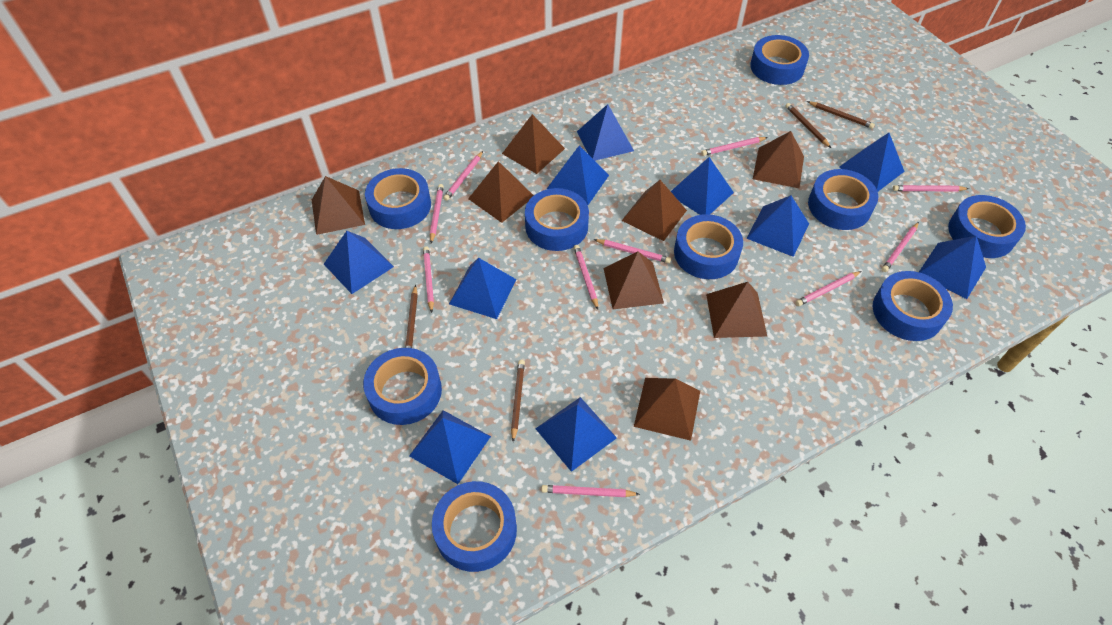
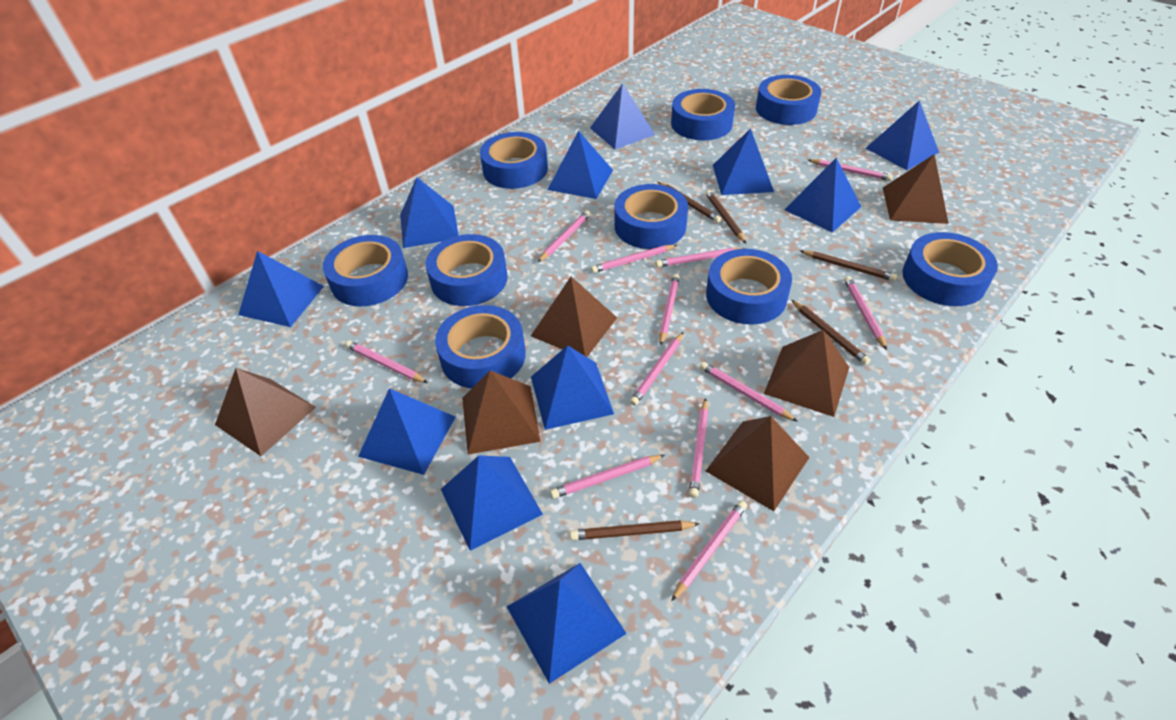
blue pyramid: [324,231,394,294] [409,410,491,484] [449,258,517,319] [535,397,617,472] [547,145,609,205] [577,104,634,161] [671,157,734,215] [746,195,809,257] [839,133,905,191] [919,236,986,299] = 10 -> [238,251,324,327] [358,388,456,475] [400,177,459,248] [441,456,543,551] [507,563,627,684] [531,345,614,430] [548,130,613,199] [590,83,655,149] [713,128,774,195] [784,158,861,233] [866,101,939,170] = 11
brown pencil: [405,285,418,348] [511,360,525,442] [785,103,831,148] [807,101,875,129] = 4 -> [570,520,700,540] [658,182,721,223] [706,190,746,243] [792,300,871,365] [799,250,897,281] = 5
brown pyramid: [312,176,365,235] [468,161,534,223] [502,114,565,174] [603,251,664,309] [622,180,687,241] [634,378,700,441] [706,282,767,338] [753,131,804,188] = 8 -> [215,368,316,456] [462,370,541,454] [531,277,617,357] [706,416,810,511] [764,330,849,417] [883,154,949,224] = 6
pink pencil: [423,246,434,313] [430,184,444,243] [443,151,483,201] [541,485,640,497] [574,245,598,310] [594,239,671,263] [701,137,768,156] [796,271,861,306] [882,222,919,272] [893,185,969,192] = 10 -> [345,341,428,383] [538,210,591,262] [550,455,665,499] [591,245,677,273] [630,332,683,406] [656,248,745,267] [659,274,680,346] [671,500,747,601] [689,398,708,498] [700,362,798,422] [808,159,893,181] [844,276,887,350] = 12

